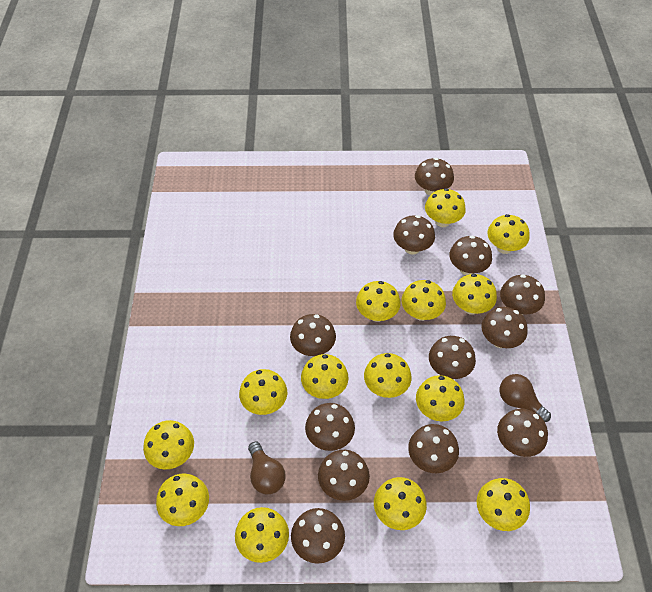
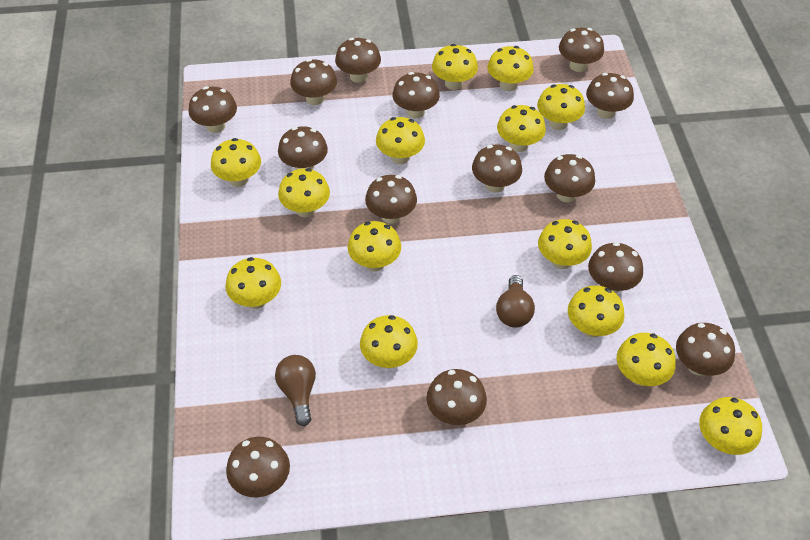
brown mushroom: [290,314,336,356] [291,508,345,564] [305,403,355,451] [318,450,370,501] [393,215,435,255] [408,424,459,473] [415,158,454,196] [429,336,476,379] [449,236,492,275] [482,307,527,348] [497,409,548,457] [500,275,545,315] = 12 -> [189,86,237,133] [226,437,290,497] [278,126,328,170] [290,59,337,105] [335,38,381,83] [365,175,417,224] [392,72,440,118] [426,369,487,425] [472,144,522,193] [544,154,595,203] [559,28,604,72] [586,73,634,119] [588,242,643,293] [676,323,735,376] = 14

